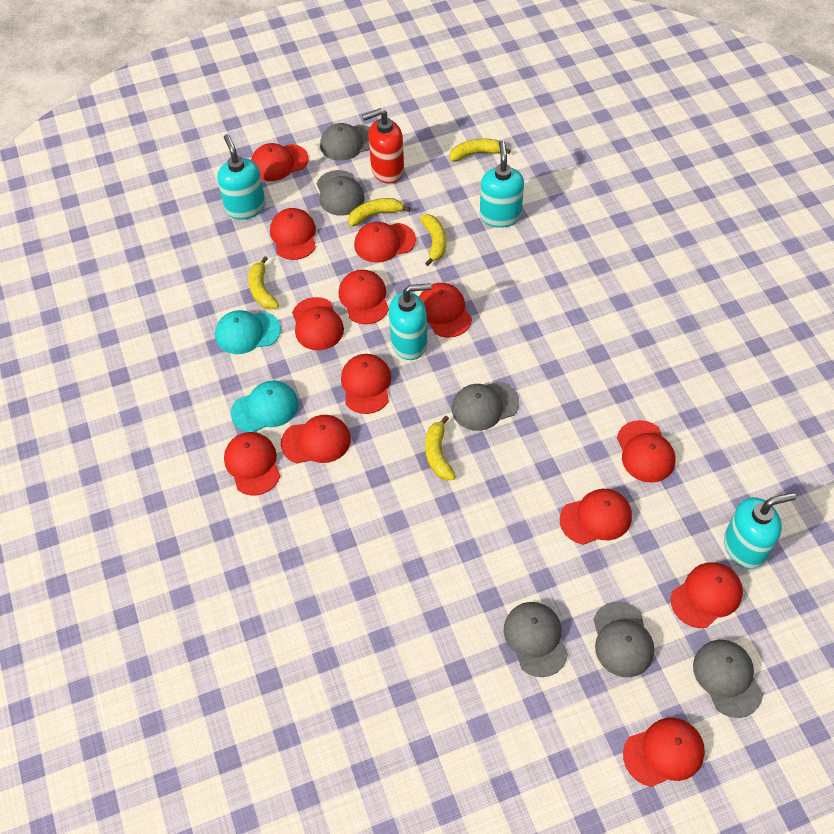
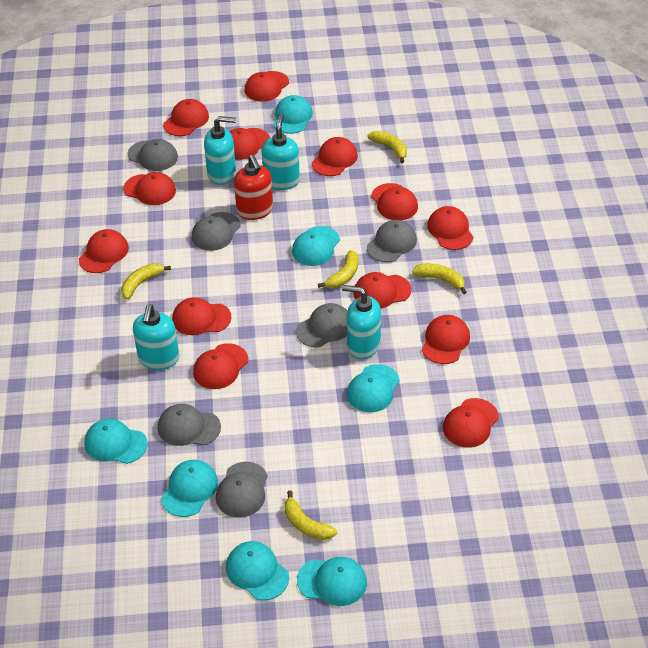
turquoise cap: [215,310,281,354] [231,380,298,432] = 2 -> [84,419,147,464] [161,460,218,517] [226,541,289,600] [274,95,313,134] [292,226,340,266] [297,557,367,606] [347,364,400,413] = 7

